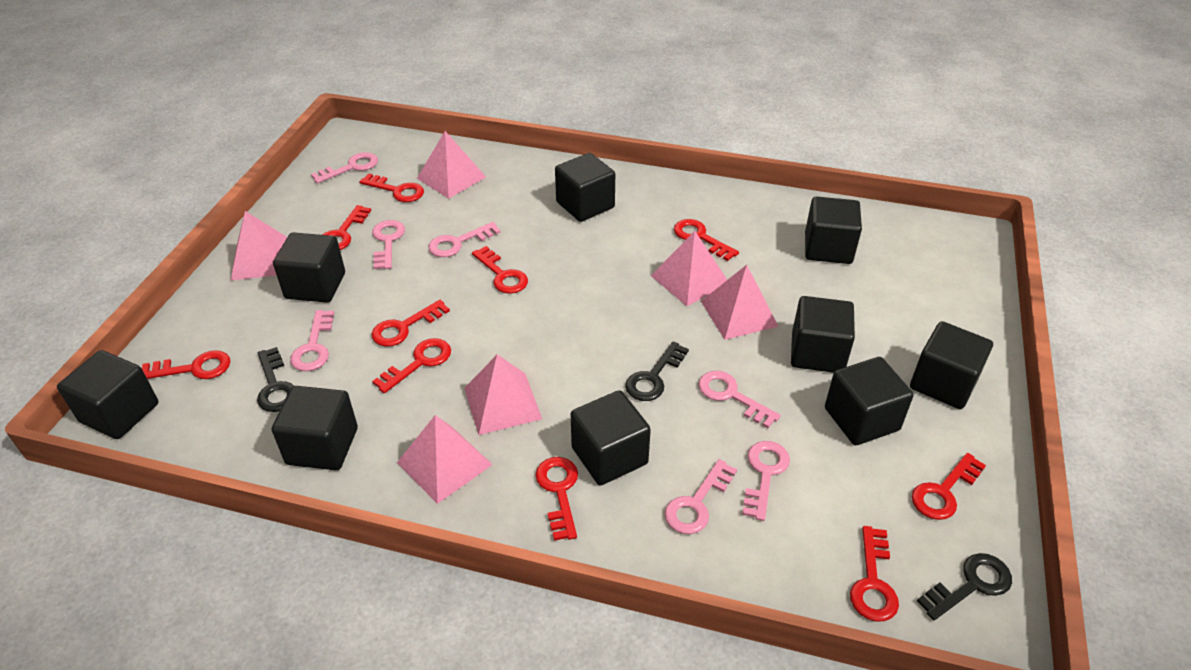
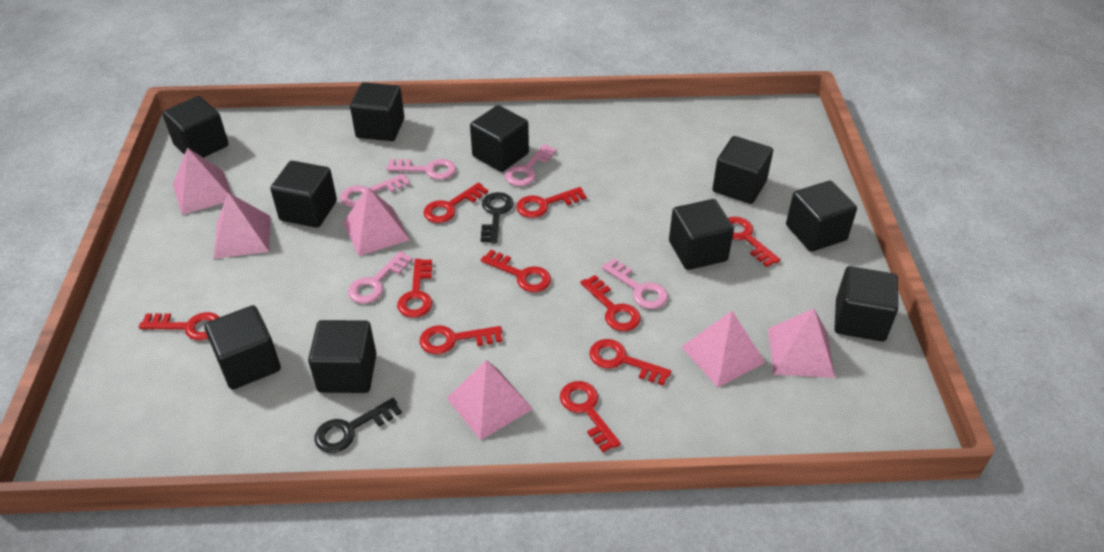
black cube: [57,350,158,439] [272,386,358,470] [273,232,345,303] [555,153,615,222] [571,390,651,485] [791,296,855,373] [805,196,862,264] [825,357,913,445] [910,321,993,409] = 9 -> [162,96,229,158] [204,305,281,390] [270,161,337,228] [308,320,377,393] [350,82,404,141] [470,105,529,172] [669,199,734,270] [712,136,773,204] [786,181,857,252] [834,266,898,342] = 10
black key: [257,347,294,412] [625,341,689,401] [917,553,1012,621] = 3 -> [314,398,402,453] [481,192,514,243] = 2
pink key: [290,310,334,371] [311,152,378,184] [372,220,405,269] [428,222,501,257] [665,459,737,534] [698,371,781,428] [742,441,790,521] = 7 -> [340,174,410,207] [348,251,413,303] [386,159,456,180] [505,144,556,186] [602,258,668,309] = 5

